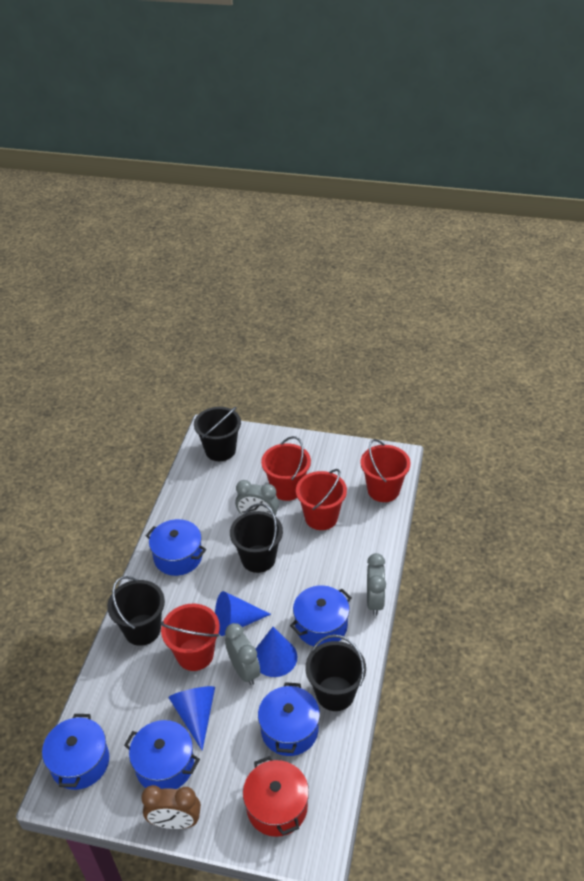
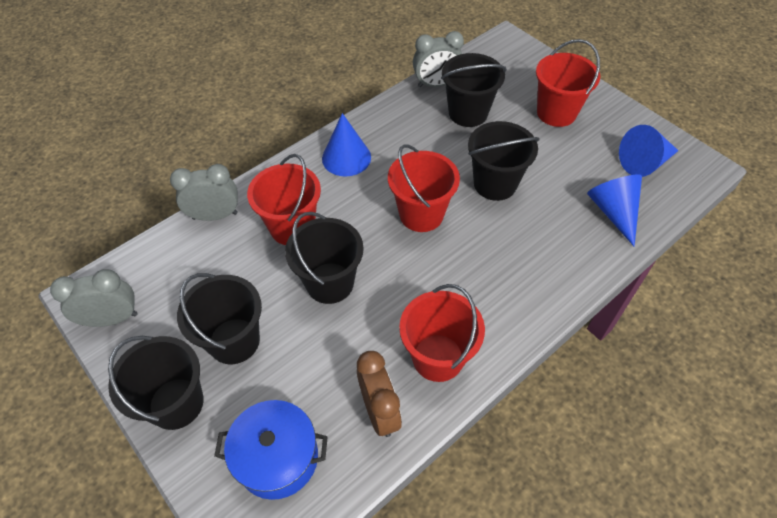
black bucket: [107,576,165,646] [194,407,241,461] [230,504,283,573] [305,635,366,711] = 4 -> [108,336,204,430] [177,273,262,364] [285,212,364,304] [441,53,507,127] [468,121,540,201] = 5
blue pot: [42,714,109,790] [124,720,200,789] [146,519,206,576] [258,682,320,756] [290,586,352,646] = 5 -> [214,400,328,500] = 1
red pot: [243,756,309,837] = 1 -> none = 0

